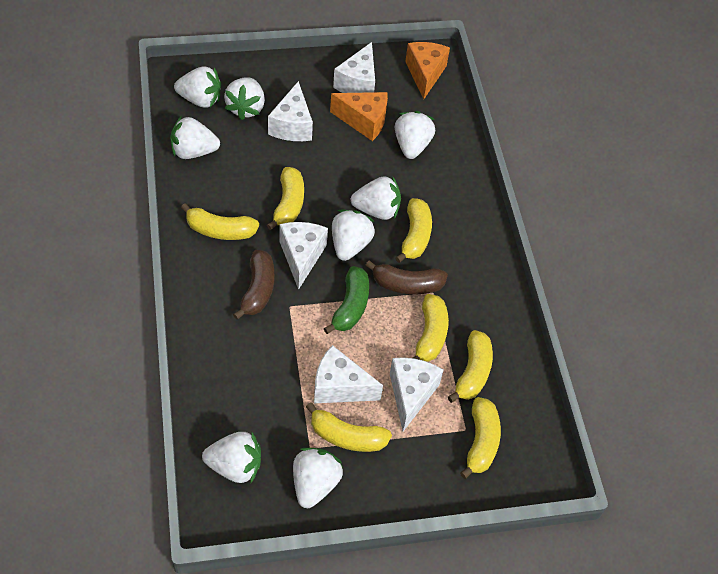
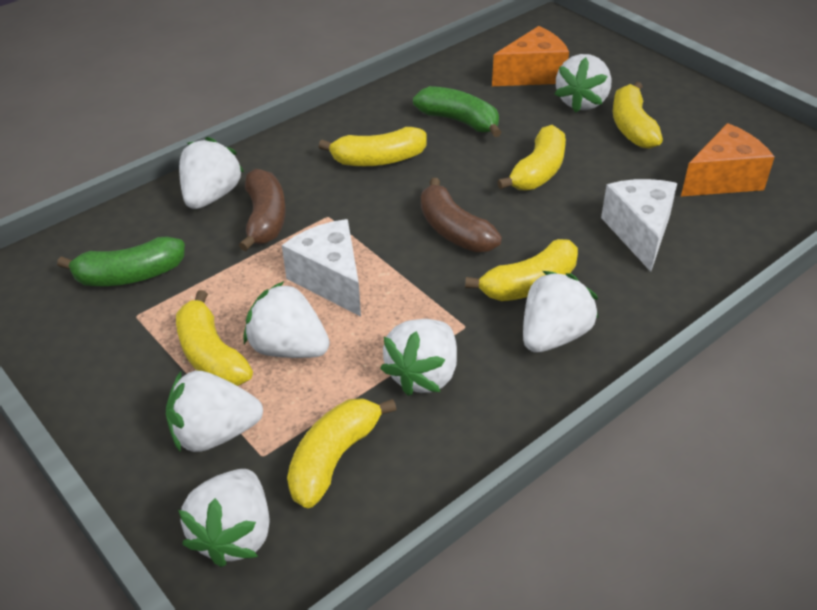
green banana: [324,266,369,334] = 1 -> [57,236,185,286] [413,86,502,137] = 2
white cheese: [268,81,313,141] [279,222,328,290] [314,345,383,403] [333,42,375,93] [390,357,444,431] = 5 -> [282,219,361,316] [601,179,678,272] = 2
white strawberry: [170,116,220,159] [174,67,221,107] [202,432,261,483] [224,78,265,120] [293,448,343,508] [332,210,375,261] [351,176,401,220] [395,111,435,159] = 8 -> [166,371,263,452] [178,469,270,567] [179,137,244,209] [243,281,330,358] [380,319,457,396] [523,271,599,353] [555,54,612,113] = 7
yellow banana: [181,203,259,240] [267,167,304,230] [306,403,392,452] [395,198,432,263] [413,294,449,362] [448,330,493,403] [460,397,501,479] = 7 -> [176,290,253,386] [287,398,397,508] [319,127,426,166] [465,239,578,301] [497,125,566,190] [613,82,663,149] = 6

